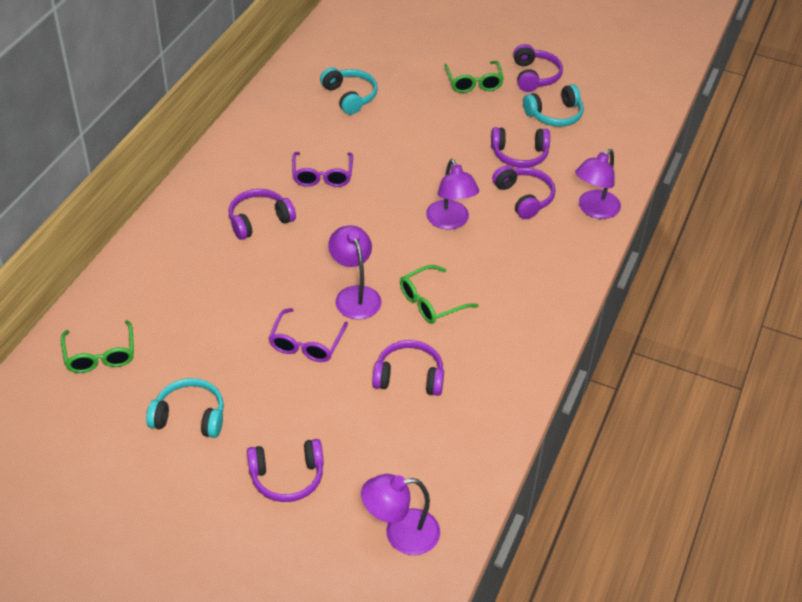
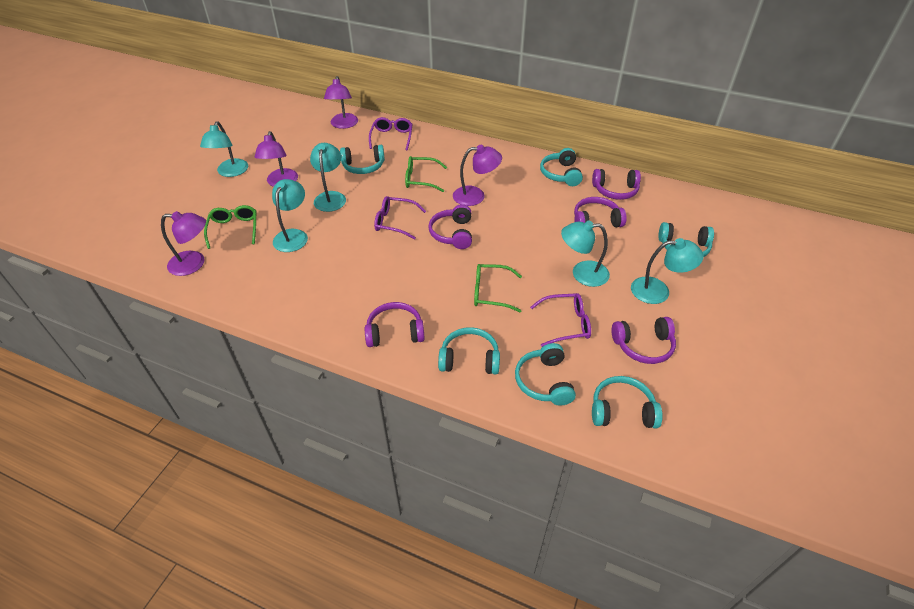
purple glasses: [269,308,348,362] [292,152,353,187] = 2 -> [369,117,413,150] [374,196,426,240] [530,293,591,347] = 3
purple headphones: [229,189,296,240] [247,439,324,502] [372,340,444,396] [491,127,550,168] [492,165,556,219] [513,44,563,92] = 6 -> [365,302,425,347] [428,204,472,249] [574,197,627,227] [592,169,641,200] [612,317,676,364] = 5
turquoise headphones: [146,378,224,438] [320,67,378,115] [523,84,584,127] = 3 -> [340,145,385,174] [438,327,500,374] [515,343,576,406] [540,148,583,186] [592,376,663,429] [658,222,714,257] = 6
turquoise lamp: none = 0 -> [200,121,248,177] [272,179,308,252] [310,143,346,212] [561,220,610,287] [631,238,704,304] = 5

